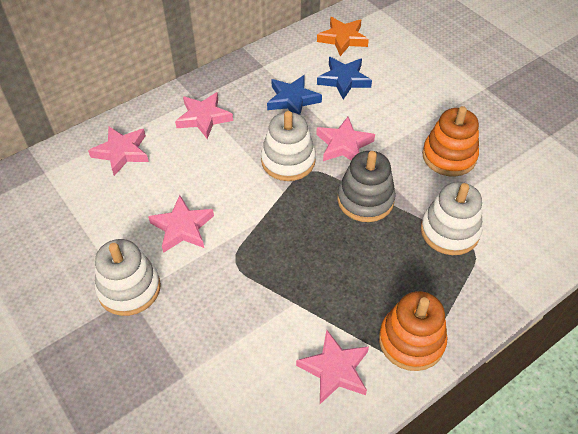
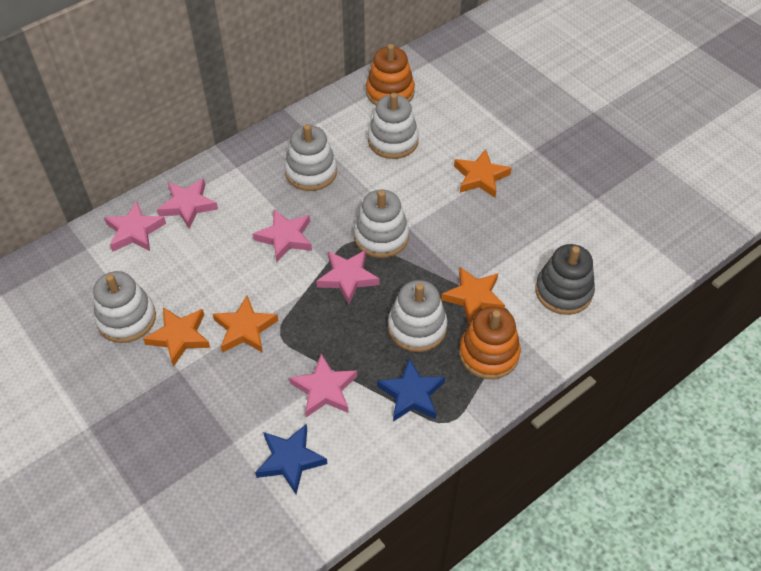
orange star: [317,17,369,56] = 1 -> [143,307,210,367] [213,295,278,353] [441,267,505,324] [454,149,512,198] = 4
white stacking toy: [95,239,161,316] [261,111,316,181] [421,182,483,255] = 3 -> [93,271,156,343] [284,124,337,191] [354,190,409,258] [368,93,419,159] [388,280,447,352] = 5

